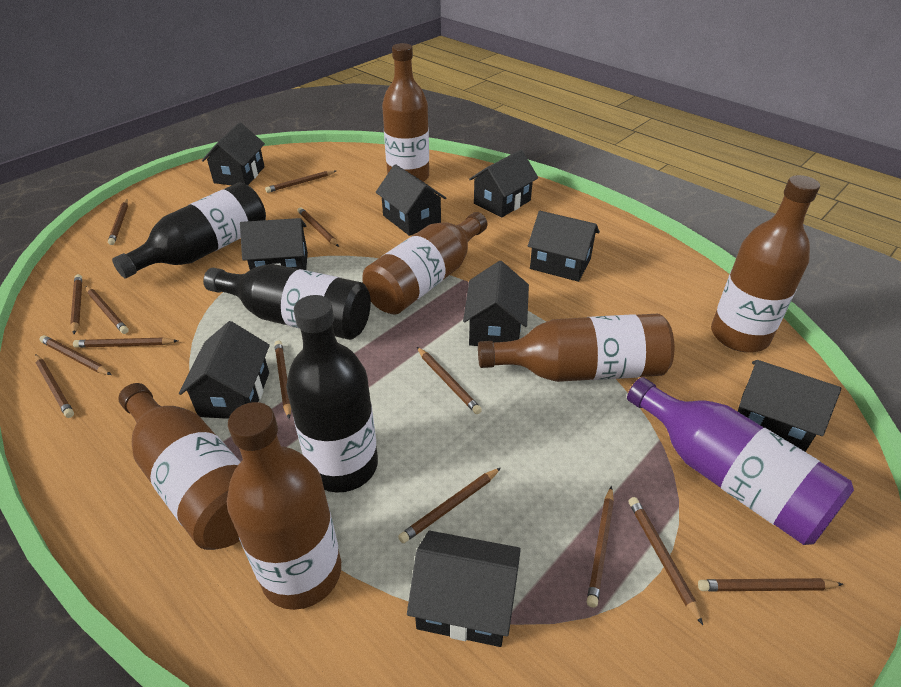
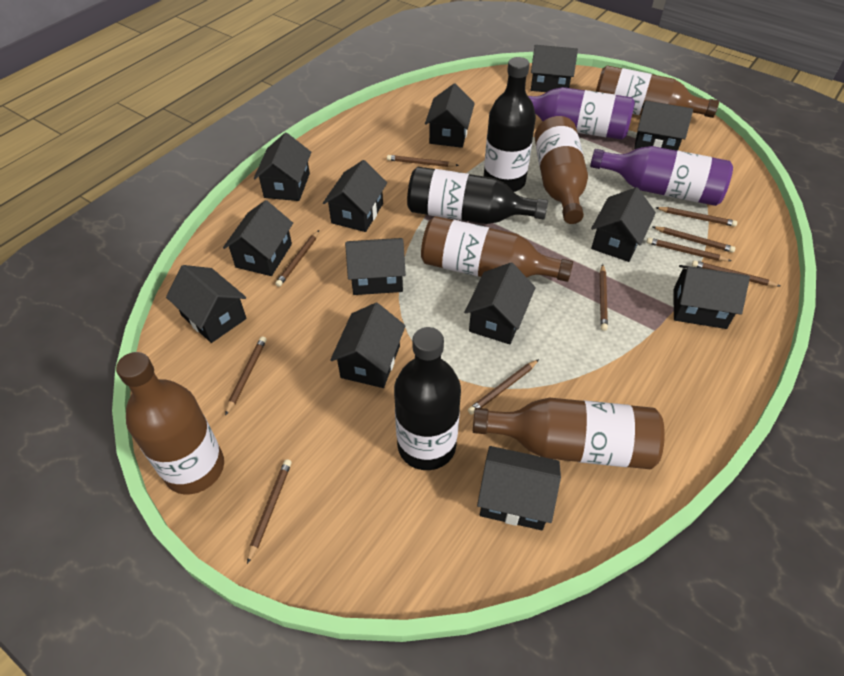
black house: [179,321,270,419] [202,122,265,185] [240,218,308,270] [376,164,446,236] [407,531,521,647] [463,261,529,346] [469,150,538,218] [528,211,600,282] [738,360,841,452] = 9 -> [166,265,247,343] [223,200,293,276] [254,132,311,201] [323,160,387,232] [330,303,406,388] [345,238,406,295] [425,84,475,148] [464,262,536,344] [477,446,561,530] [531,45,578,92] [591,187,656,262] [634,101,693,151] [673,265,750,329] = 13
brown bottle: [118,383,240,550] [227,402,341,610] [362,212,487,314] [382,43,429,182] [478,314,675,382] [711,175,820,352] = 6 -> [116,352,224,494] [421,216,573,282] [473,398,665,469] [534,116,588,224] [596,65,719,118] = 5
brown pencil: [35,354,74,418] [40,335,112,375] [70,274,82,334] [73,337,178,348] [86,286,129,334] [108,199,128,245] [265,170,336,193] [274,341,291,419] [298,207,339,247] [398,468,501,543] [417,347,482,414] [587,486,614,608] [628,497,703,625] [698,578,843,591] = 14 -> [225,336,266,416] [247,459,292,564] [275,230,319,287] [387,155,459,167] [468,359,539,415] [600,264,608,331] [646,238,731,261] [653,226,735,253] [655,207,737,227] [692,260,780,286] = 10
purple bottle: [627,377,854,545] = 1 -> [528,87,635,140] [590,146,733,206] = 2

